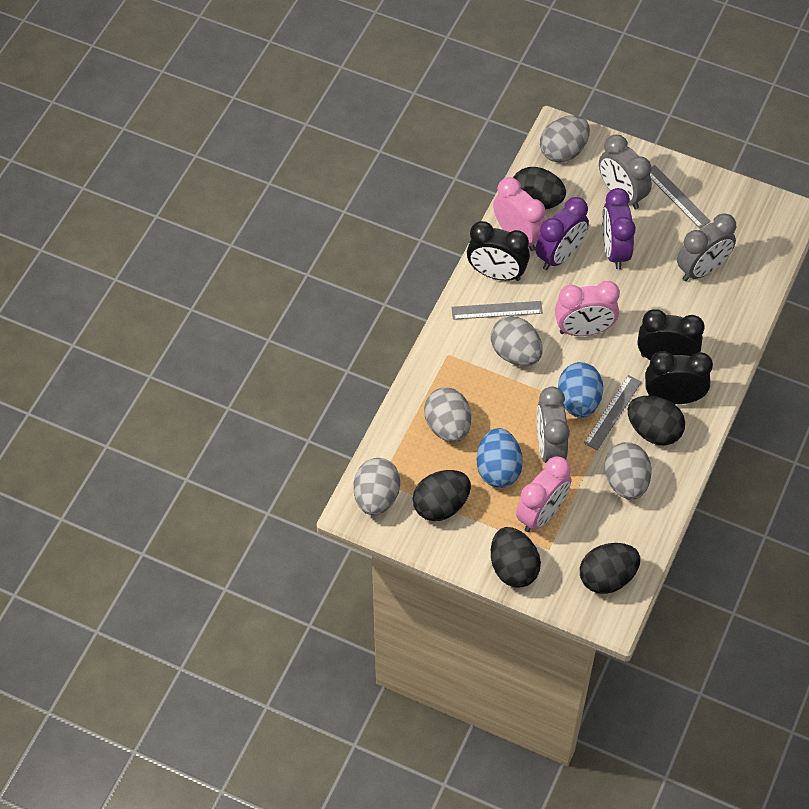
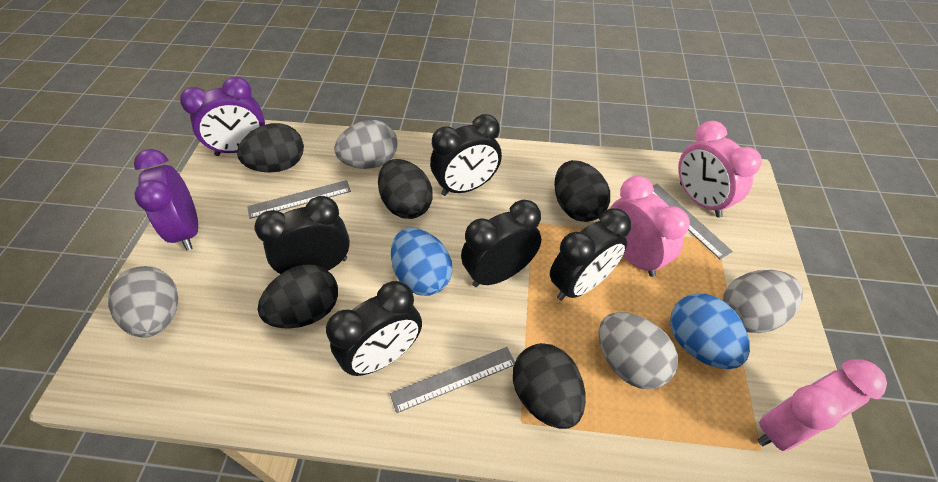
black clock: [467,221,530,281] [638,309,705,360] [645,351,713,404] = 3 -> [254,196,350,274] [326,281,422,376] [430,114,502,196] [461,200,541,287] [550,208,631,301] = 5
grey clock: [537,386,570,463] [599,135,652,209] [677,213,736,282] = 3 -> none = 0
grey egg: [354,458,400,515] [424,387,471,443] [491,316,543,366] [540,115,590,163] [604,442,652,500] = 5 -> [108,266,178,338] [334,120,398,169] [599,312,678,389] [722,270,803,333] = 4

